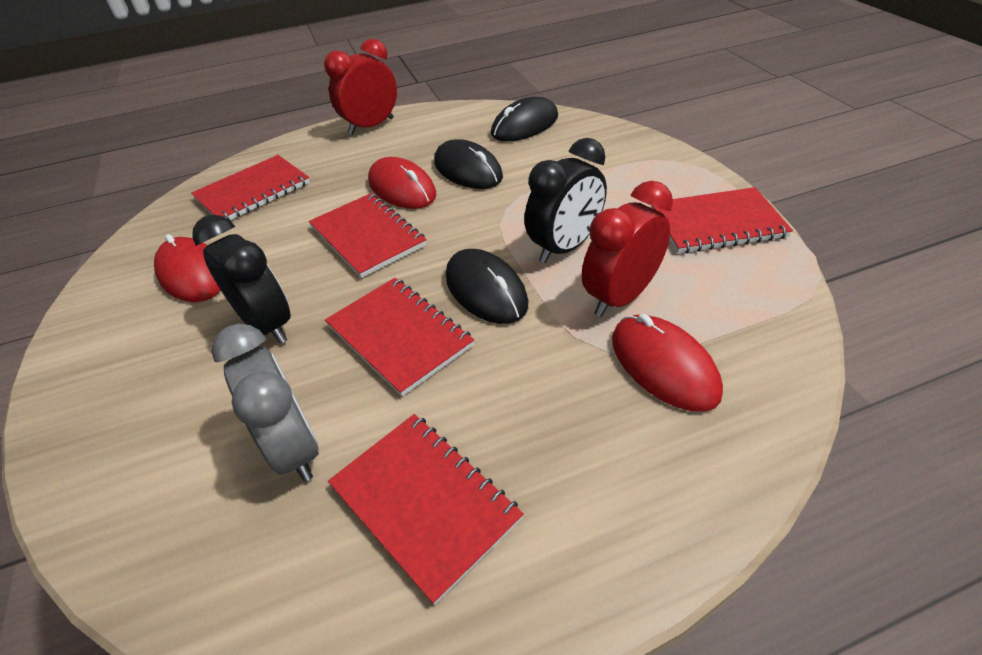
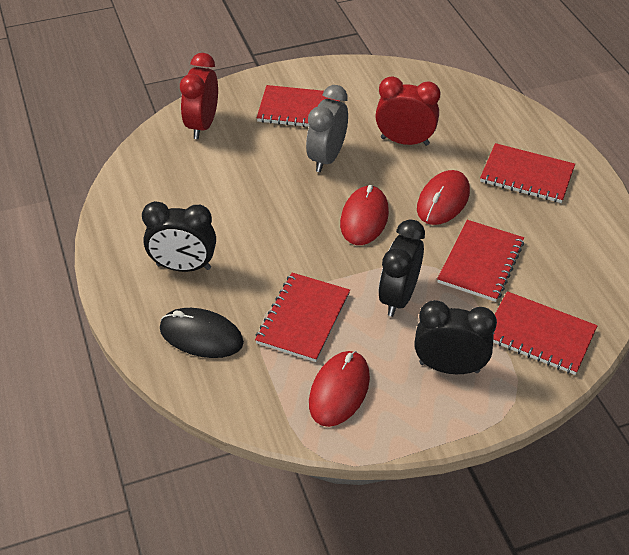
black clock: [192,215,291,344] [524,138,607,263] = 2 -> [142,201,216,272] [379,219,425,317] [414,300,497,374] = 3
black mouse: [434,139,503,189] [446,249,528,324] [491,97,558,142] = 3 -> [160,308,244,358] = 1

